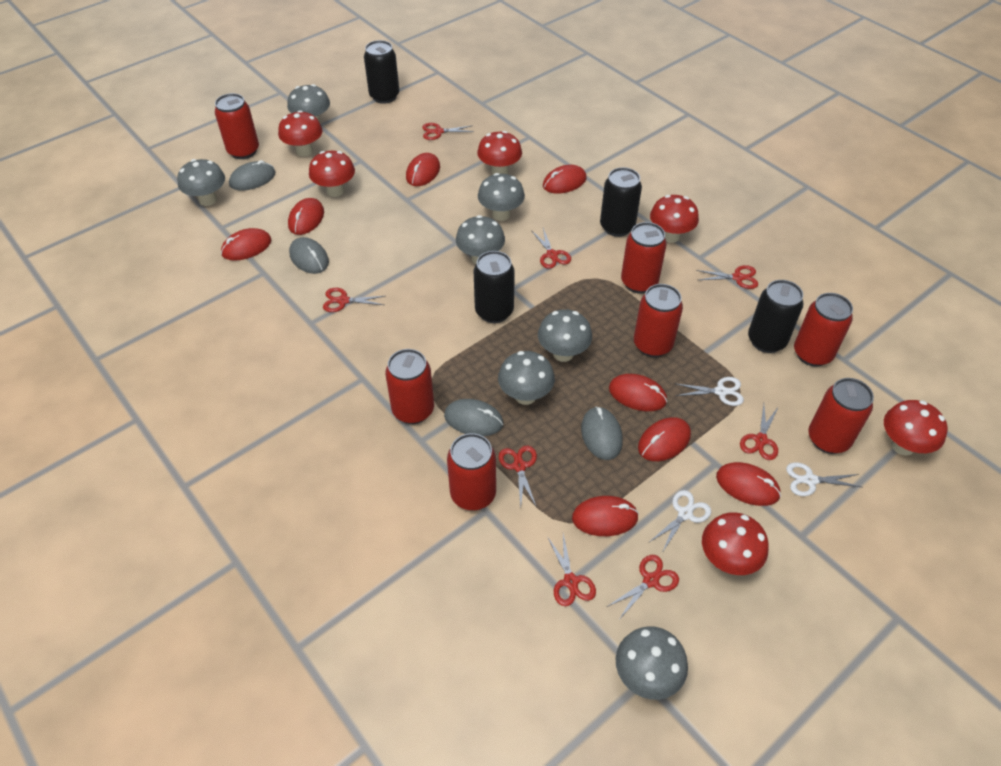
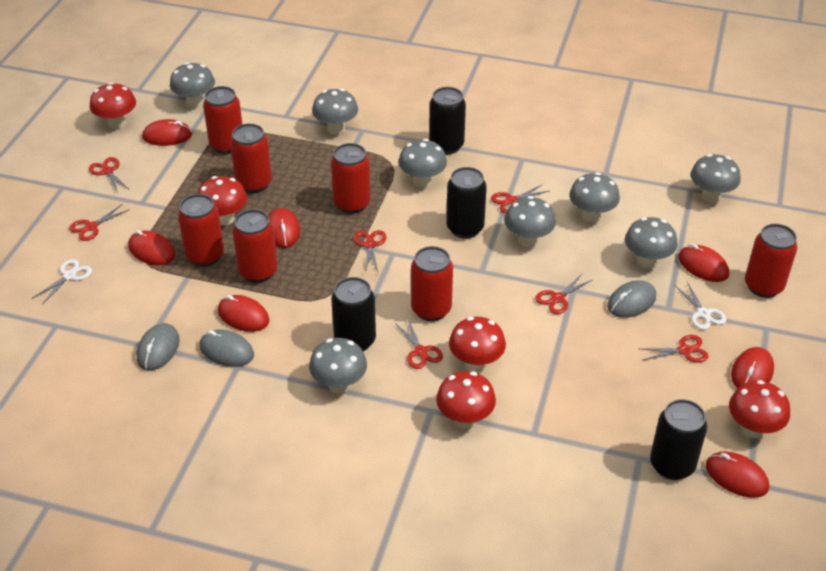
grey mouse: [229,160,275,191] [289,237,329,274] [444,399,503,436] [581,406,623,460] = 4 -> [137,323,180,370] [200,330,254,367] [607,280,656,318] = 3
grey mushroom: [177,159,225,206] [287,84,330,124] [456,215,505,264] [478,173,525,221] [498,351,555,405] [538,309,592,362] [616,626,688,700] = 7 -> [170,62,215,108] [309,338,367,394] [312,88,358,135] [398,139,447,188] [504,196,556,247] [569,172,620,223] [625,217,678,268] [691,154,741,203] = 8
red mouse: [221,228,271,261] [288,198,324,235] [406,153,440,186] [543,165,586,194] [572,496,639,536] [609,374,667,411] [638,417,691,461] [716,462,781,506] = 8 -> [128,230,175,265] [142,119,192,146] [218,295,269,332] [268,208,300,248] [678,244,729,282] [706,451,769,498] [731,347,774,389] = 7
red mushroom: [278,110,323,157] [309,151,355,197] [477,131,522,175] [650,195,699,243] [702,512,769,575] [884,400,948,456] = 6 -> [90,82,136,129] [197,176,247,225] [436,371,496,428] [449,317,506,372] [729,380,790,438] = 5
red scissors: [323,288,385,312] [422,123,474,140] [499,445,537,508] [531,228,571,269] [547,534,596,606] [607,555,679,620] [696,265,758,289] [740,405,779,460] = 8 -> [69,204,130,241] [89,157,130,193] [354,230,387,272] [395,319,443,369] [491,184,549,213] [535,274,592,314] [641,335,708,362] = 7
white scissors: [649,490,711,551] [674,377,744,406] [786,462,861,496] = 3 -> [32,259,92,304] [675,282,726,330] = 2

